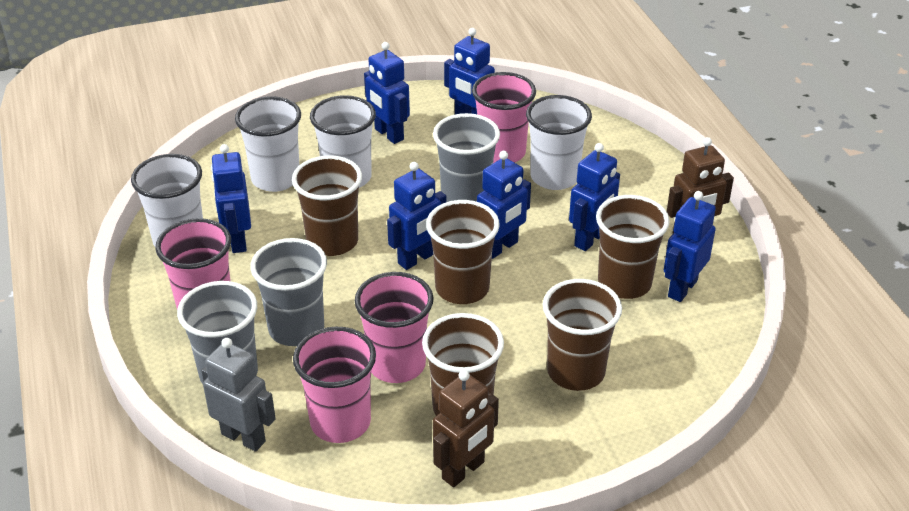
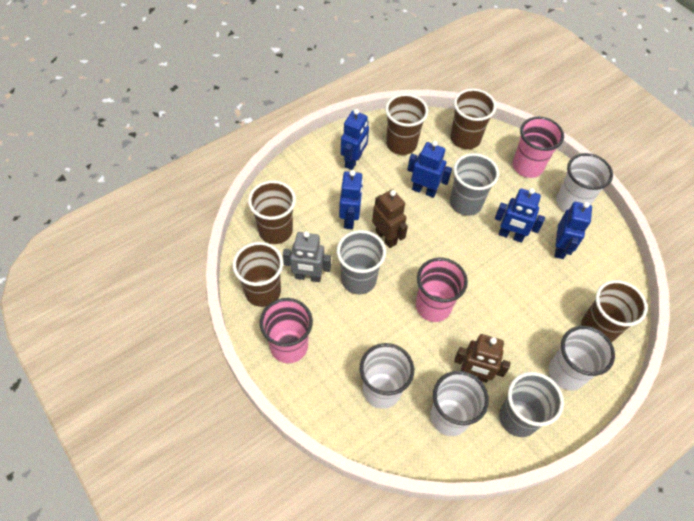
blue robot: [211,144,251,253] [364,42,410,144] [387,162,446,270] [444,28,495,114] [477,151,531,259] [569,143,620,251] [664,191,716,302] = 7 -> [339,170,363,229] [340,109,369,170] [407,141,452,198] [495,188,545,243] [554,202,592,259] = 5
pink cup: [155,218,231,309] [293,327,376,443] [355,272,434,383] [472,72,536,163] = 4 -> [260,298,313,363] [416,258,468,322] [513,117,564,178] = 3

